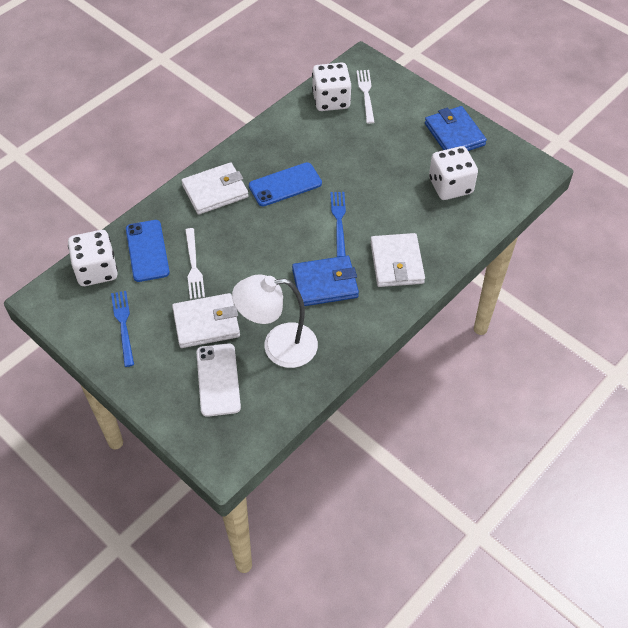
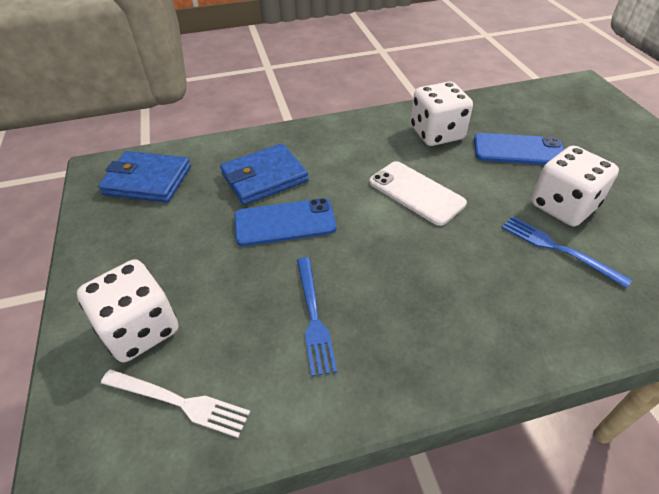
white fork: [185,228,205,299] [357,70,375,124] = 2 -> [101,369,250,438] = 1
white lamp: [232,274,318,368] = 1 -> none = 0
white wallet: [172,293,240,348] [181,162,248,215] [370,233,425,287] = 3 -> none = 0

